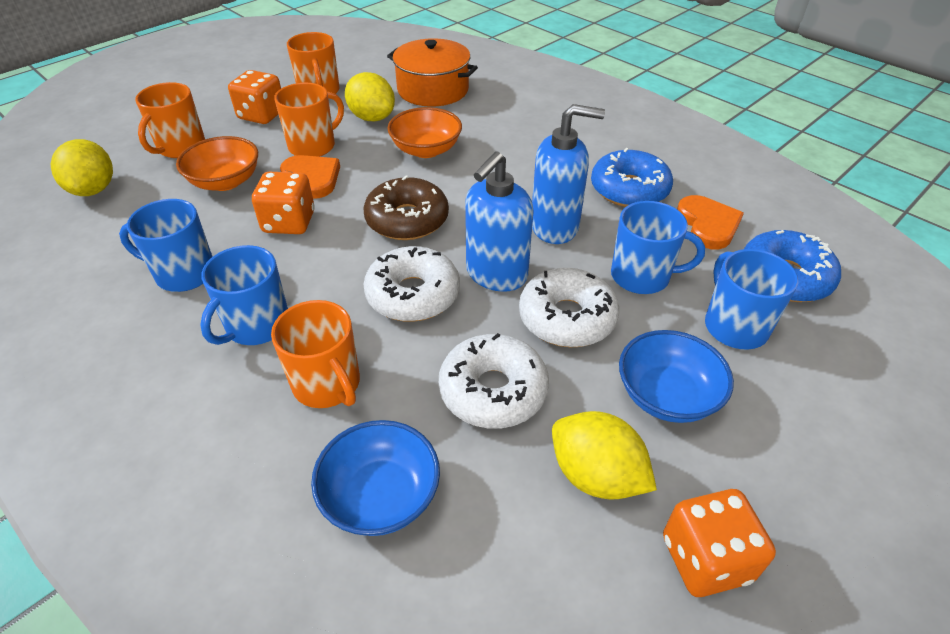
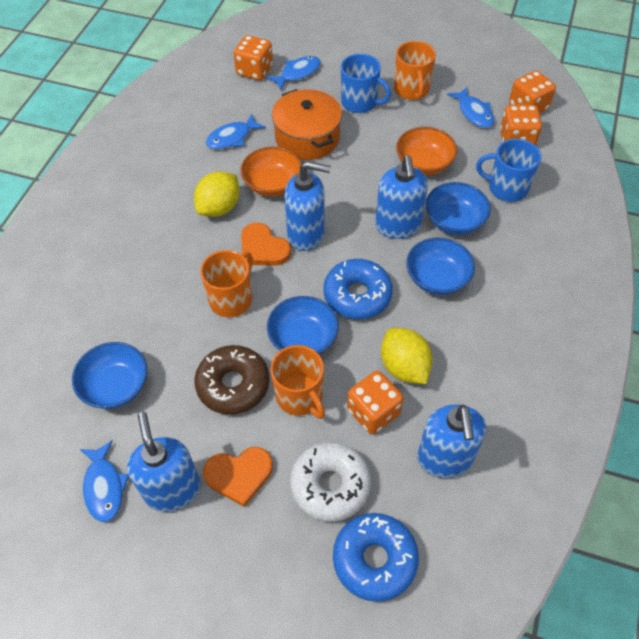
blue bowl: [311,420,440,536] [619,330,734,423] = 2 -> [72,342,148,409] [267,296,339,354] [406,238,475,295] [426,182,491,235] = 4
blue fish: none = 0 -> [80,440,129,522] [206,114,266,149] [266,56,321,90] [447,87,494,128] = 4
blue mug: [119,199,213,292] [200,245,288,345] [611,201,705,294] [705,249,799,350] = 4 -> [341,54,391,113] [476,139,541,202] = 2
blue soap dispenser: [465,151,534,292] [532,104,605,244] = 2 -> [127,412,201,512] [284,161,331,251] [375,156,428,239] [417,405,486,478] = 4
orange dice: [228,70,281,124] [252,172,315,234] [663,489,776,597] = 3 -> [234,35,273,81] [347,371,404,434] [500,105,542,146] [509,70,556,114] = 4
orange mug: [135,82,205,158] [271,300,360,408] [274,83,344,157] [287,32,340,94] = 4 -> [200,250,253,317] [271,345,325,419] [394,41,436,100] = 3
white donut: [363,246,460,322] [439,333,549,429] [519,268,619,347] = 3 -> [290,442,371,522] = 1
yellow lemon: [51,139,113,196] [345,72,395,121] [552,411,657,500] = 3 -> [194,171,240,217] [381,328,433,384] = 2

